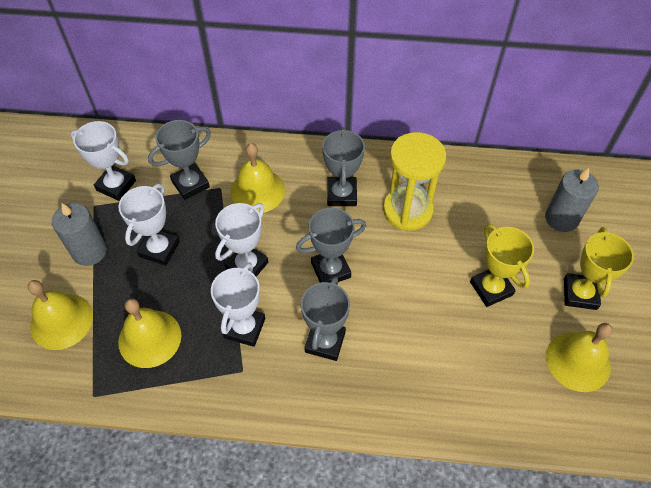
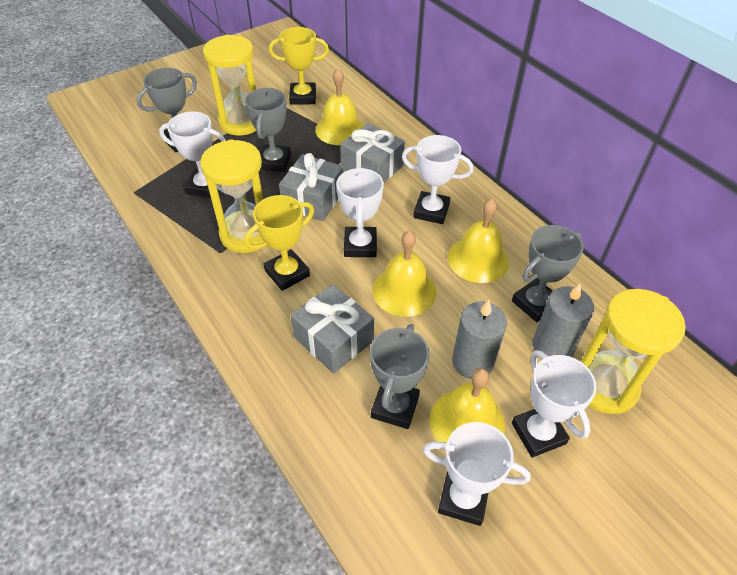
grey gift: none = 0 -> [279,153,344,221] [291,284,374,374] [340,123,405,182] = 3
white trophy: [70,121,136,201] [119,184,180,266] [211,262,265,347] [215,203,268,277] = 4 -> [159,111,225,198] [336,167,384,257] [402,135,473,224] [423,422,531,526] [512,350,597,458] = 5
yellow hourglass: [383,132,446,231] = 1 -> [200,140,264,253] [203,35,257,135] [581,289,686,414] = 3

